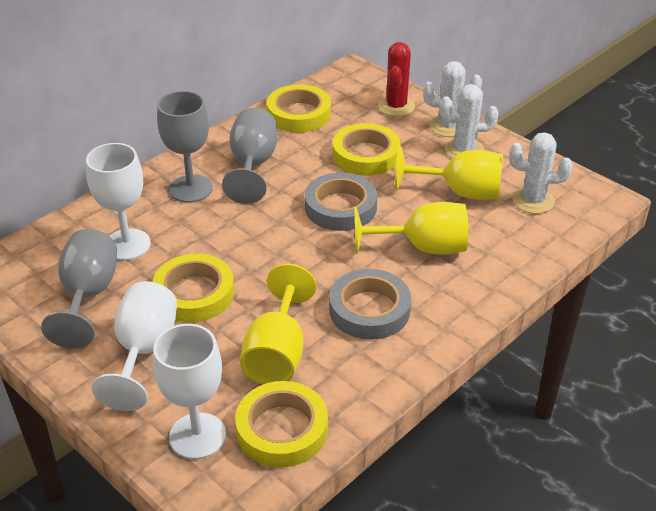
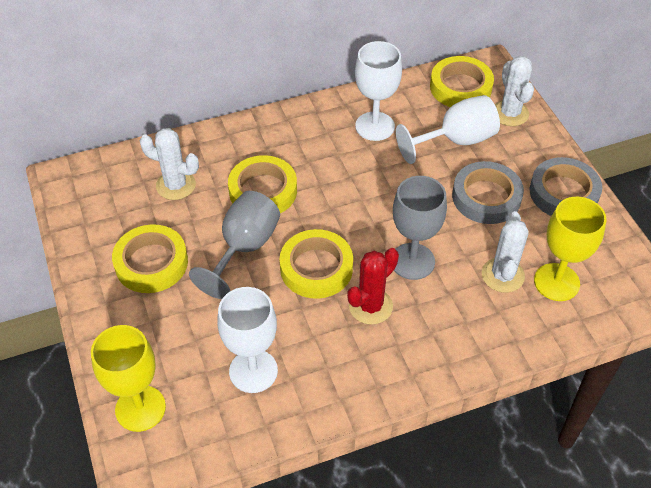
grey goblet: [41,229,117,349] [157,91,213,203] [222,108,277,204] = 3 -> [189,191,280,299] [393,176,447,280] = 2
yellow goblet: [240,264,316,384] [354,202,468,255] [395,146,503,200] = 3 -> [91,325,166,432] [534,197,607,301] = 2

